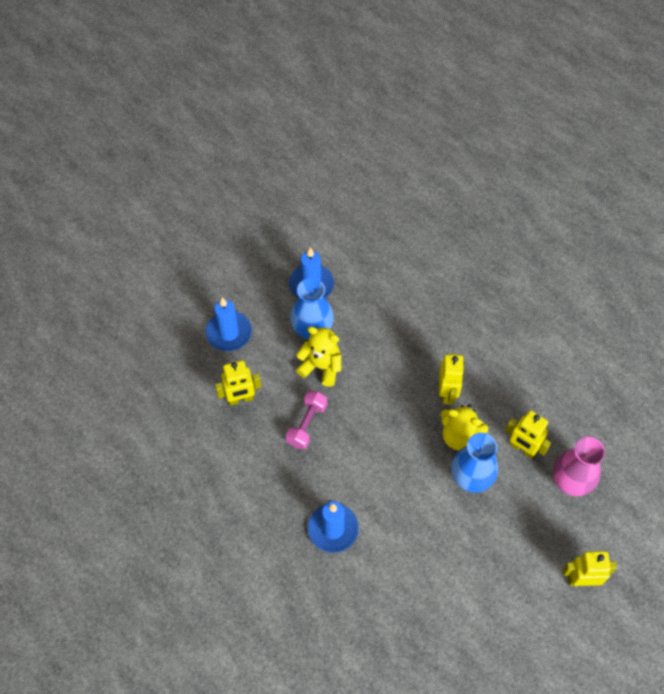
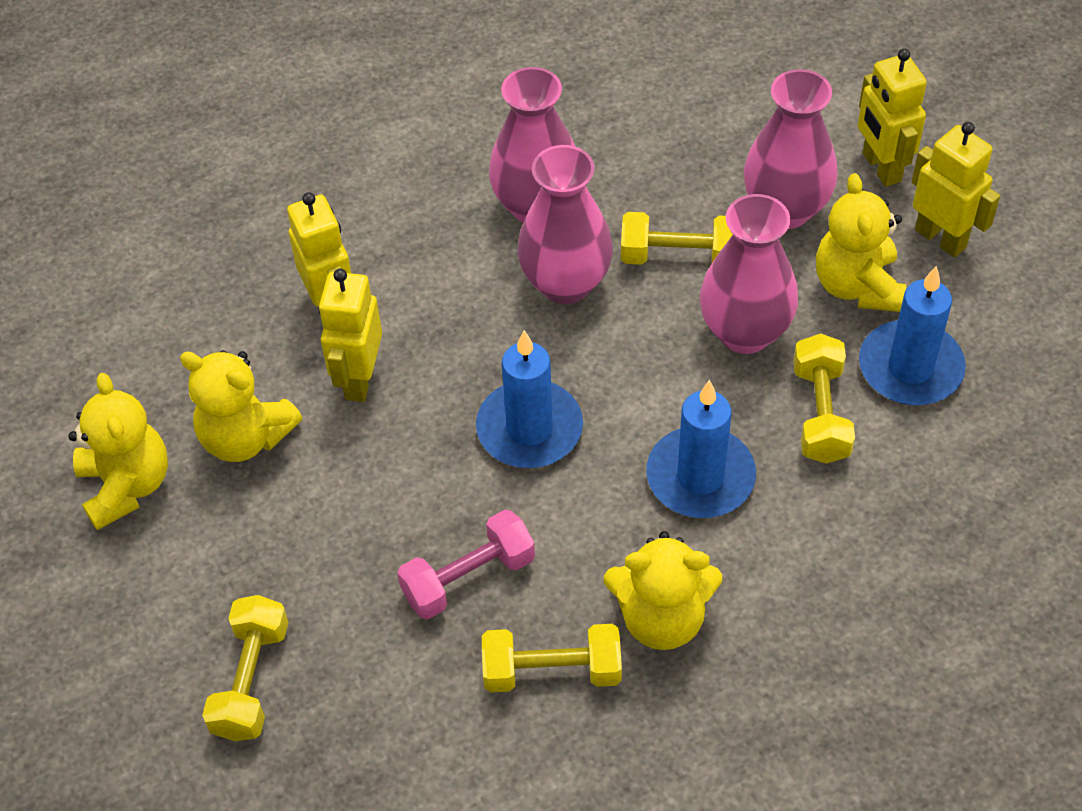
blue vase: [290,278,334,339] [451,433,498,492] = 2 -> none = 0
pink vase: [553,437,605,496] = 1 -> [489,67,576,223] [517,145,613,304] [700,194,798,354] [744,69,838,229] = 4
yellow dumbbell: none = 0 -> [202,595,288,741] [482,624,622,693] [621,212,733,265] [793,333,855,464] = 4
yellow teddy bear: [296,326,341,387] [441,404,489,451] = 2 -> [68,373,168,530] [180,350,302,462] [604,531,722,650] [816,173,906,312] = 4

